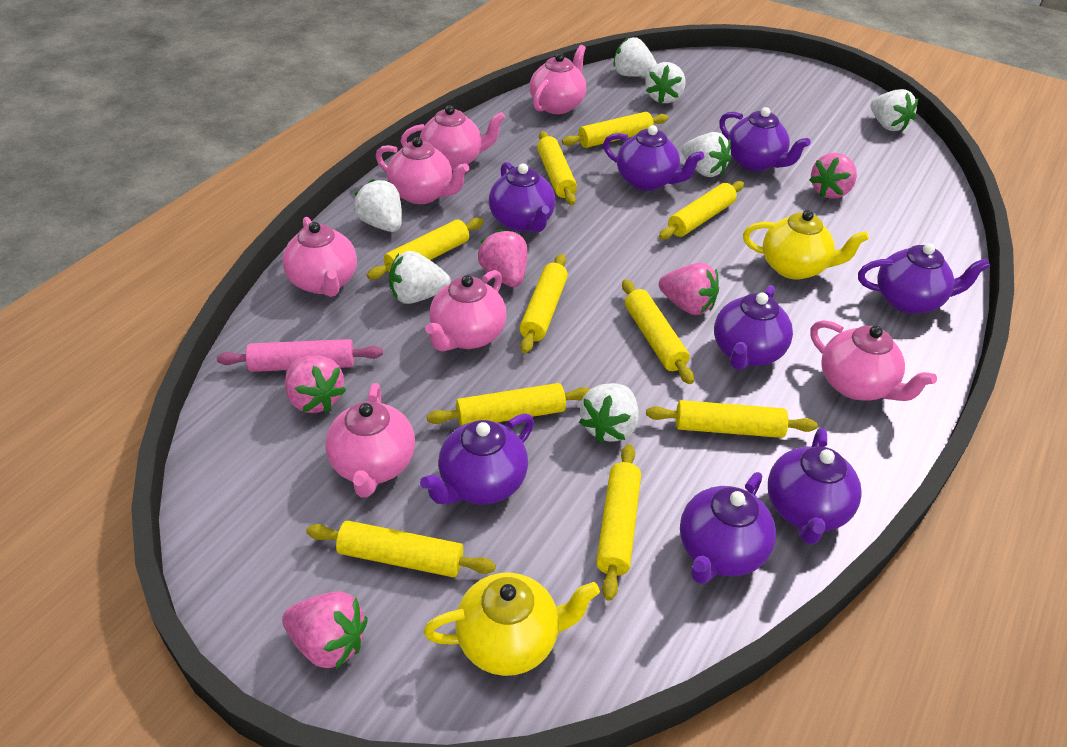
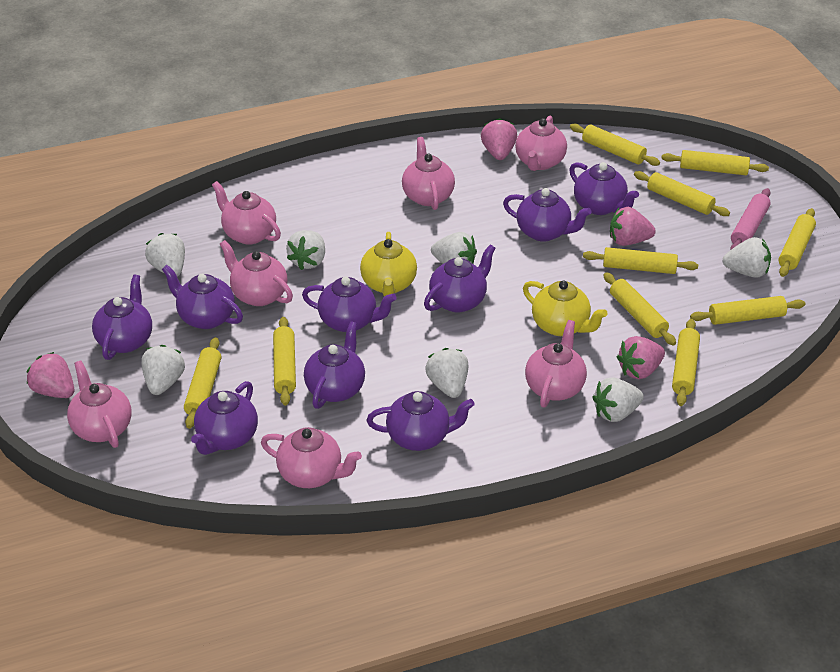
pink strawberry: [282,591,368,669] [285,356,346,413] [478,229,527,287] [659,263,719,315] [809,153,857,199] = 5 -> [27,352,75,398] [481,118,517,160] [610,207,656,246] [617,336,665,379] = 4
purple teapot: [420,413,534,504] [489,162,556,233] [603,125,704,191] [680,472,776,584] [714,285,793,370] [719,107,811,171] [768,428,862,545] [858,243,990,314] = 8 -> [92,274,152,360] [162,265,243,329] [191,381,258,455] [302,277,397,332] [304,321,365,409] [367,391,475,451] [424,244,496,313] [503,188,592,242] [569,162,639,215] = 9

